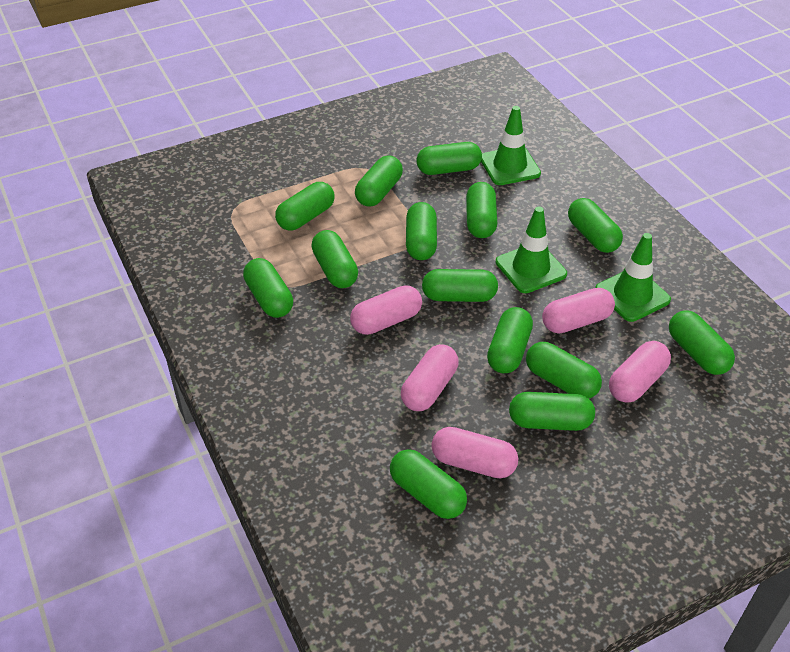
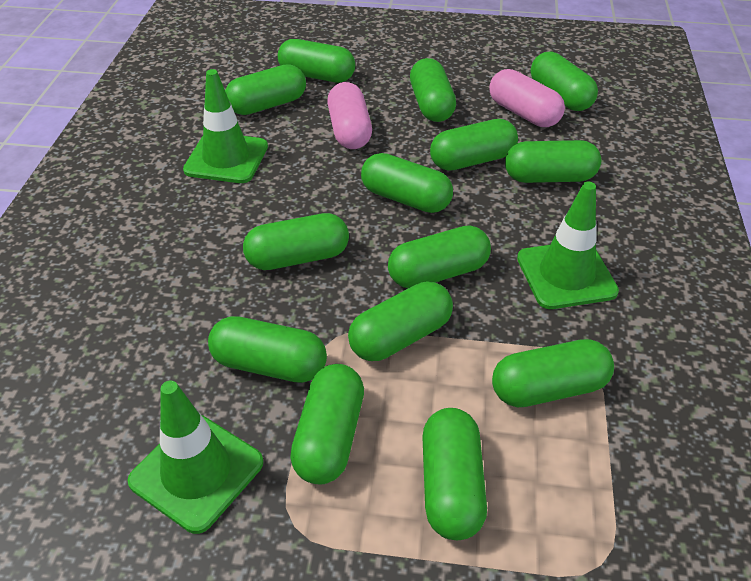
pink capsule: [350,285,422,335] [401,344,459,411] [431,427,518,478] [542,288,615,333] [609,341,671,403] = 5 -> [327,82,372,149] [490,69,565,127] = 2

